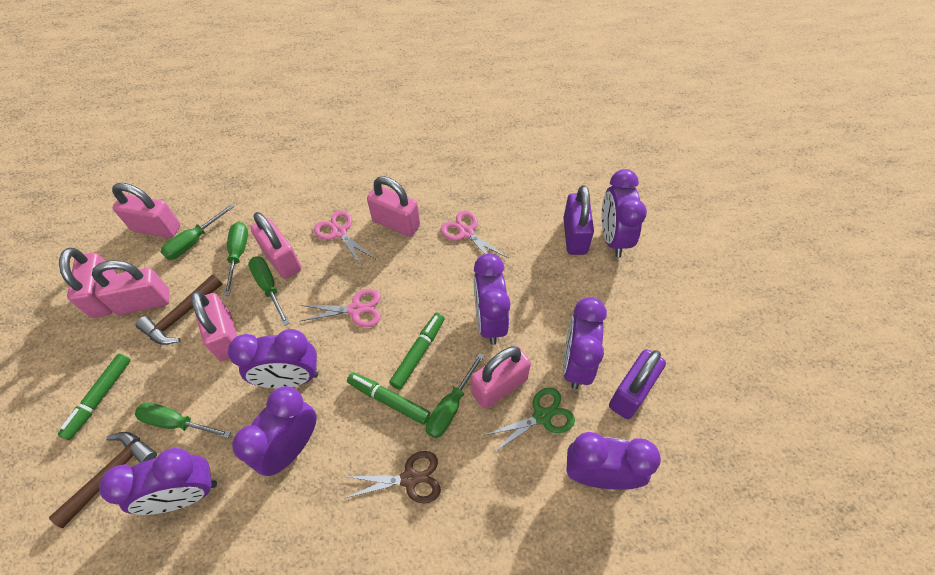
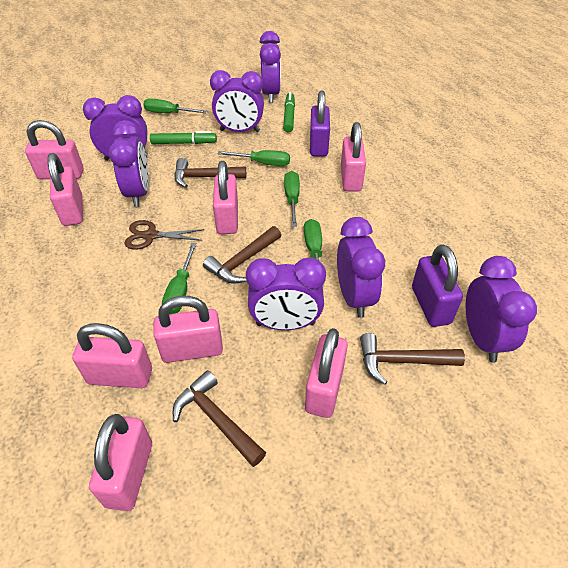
brown hammer: [49,432,157,528] [135,274,223,345] = 2 -> [173,370,266,467] [174,158,246,188] [203,226,281,284] [360,333,465,385] = 4
green marker: [58,354,131,440] [347,372,430,425] [389,313,445,390] = 3 -> [150,131,217,144] [283,92,295,133] = 2
green scissors: [485,388,575,453] = 1 -> none = 0
pink padlock: [59,248,117,318] [92,260,169,315] [112,183,181,238] [191,291,237,361] [251,212,301,279] [367,176,420,237] [471,346,531,409] = 7 -> [25,120,84,179] [47,153,83,226] [72,323,152,388] [89,414,152,511] [153,296,223,363] [213,161,238,234] [305,328,348,418] [341,122,366,191] = 8
pink scissors: [300,289,381,327] [314,210,375,267] [441,211,508,258] = 3 -> none = 0

